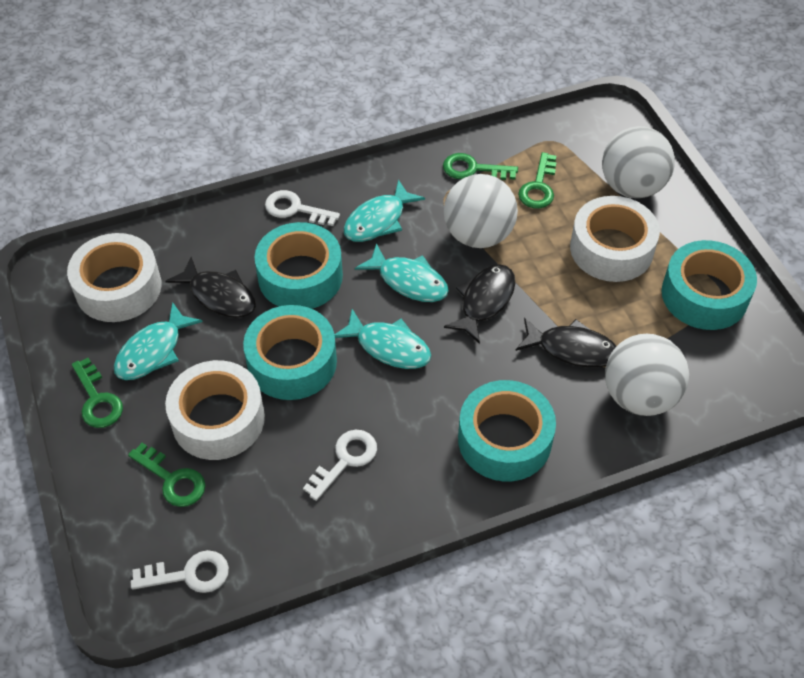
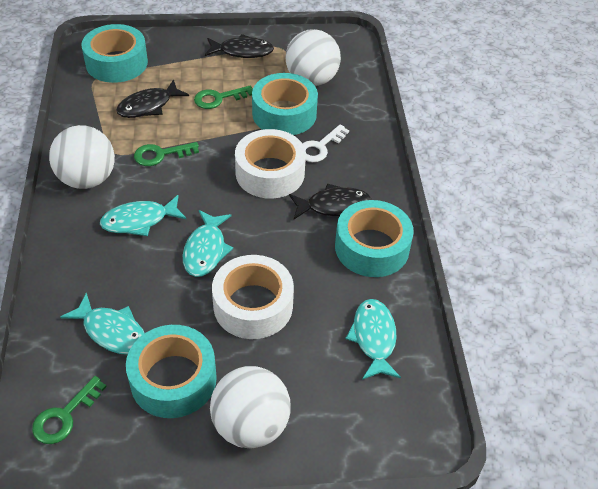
green key: [72,358,123,428] [128,443,206,507] [443,153,518,180] [518,152,557,209] = 4 -> [32,376,107,444] [134,142,199,166] [194,86,253,109] = 3
white key: [131,550,229,593] [265,190,340,226] [303,430,377,501] = 3 -> [302,124,349,162] = 1
white tape: [67,233,161,322] [165,360,265,460] [570,196,660,282] = 3 -> [212,255,294,339] [235,129,306,199] = 2

